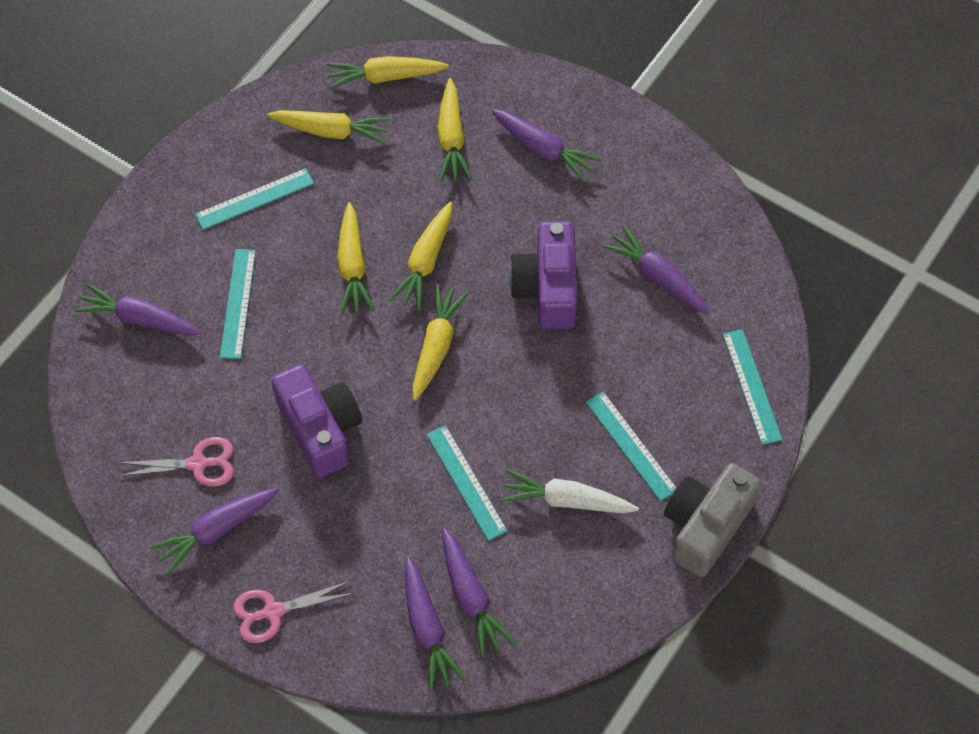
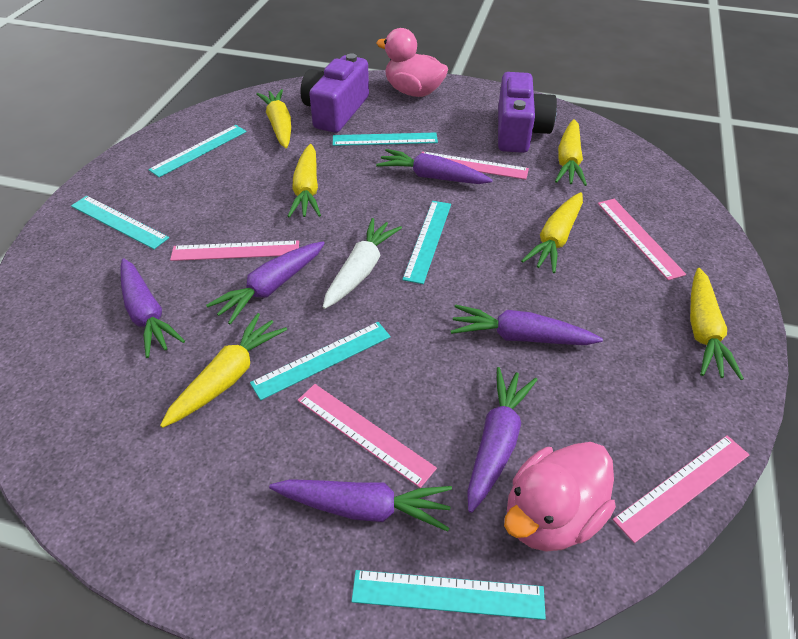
grey camera: [664,463,761,577] = 1 -> none = 0
pink duck: none = 0 -> [376,28,448,97] [504,442,616,552] = 2
pink ruler: none = 0 -> [170,241,299,261] [298,384,437,488] [422,151,529,180] [598,199,686,280] [613,435,749,543] = 5
pink scissors: [118,437,234,486] [233,581,354,643] = 2 -> none = 0
turquoise ruler: [195,168,314,230] [220,249,256,359] [427,425,507,541] [586,392,676,501] [723,329,782,445] = 5 -> [71,196,169,249] [148,125,247,177] [250,322,391,400] [333,133,438,146] [351,570,546,620] [402,201,451,284] = 6

